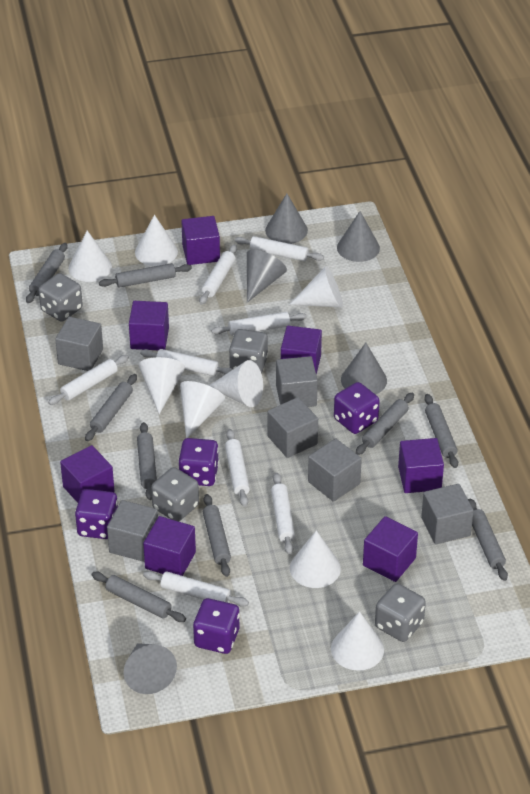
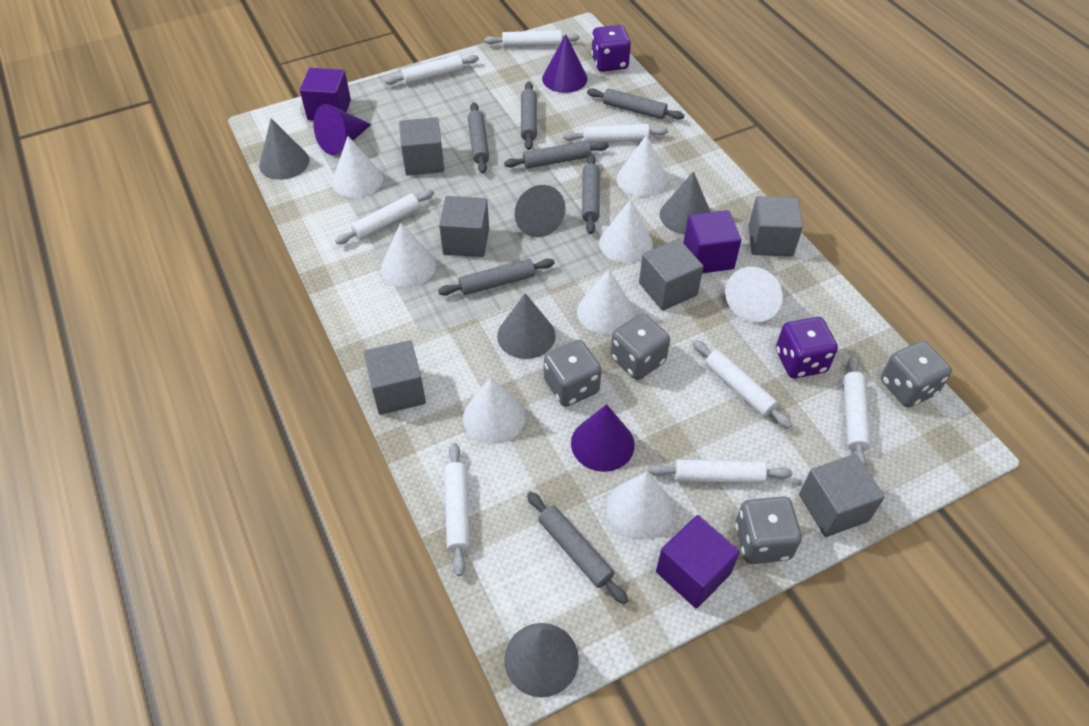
grey rolling pin: [26,243,68,303] [85,374,137,441] [92,572,186,622] [99,263,192,288] [137,422,157,500] [203,494,231,577] [356,393,414,455] [424,394,458,468] [468,498,508,581] = 9 -> [438,258,555,296] [468,102,489,173] [504,141,609,169] [521,82,537,150] [527,492,628,604] [582,154,600,234] [587,88,684,120] = 7
purple cone: none = 0 -> [313,104,371,155] [542,34,587,93] [571,404,635,472] = 3
purple cube: [60,445,114,503] [129,301,169,351] [143,516,196,576] [181,216,220,265] [281,326,322,375] [363,516,418,582] [398,438,444,493] = 7 -> [300,68,351,121] [656,515,740,608] [683,210,742,273] = 3
purple dice: [75,489,118,539] [178,438,219,486] [193,598,240,654] [334,382,380,434] = 4 -> [591,25,631,72] [776,317,838,378] = 2

